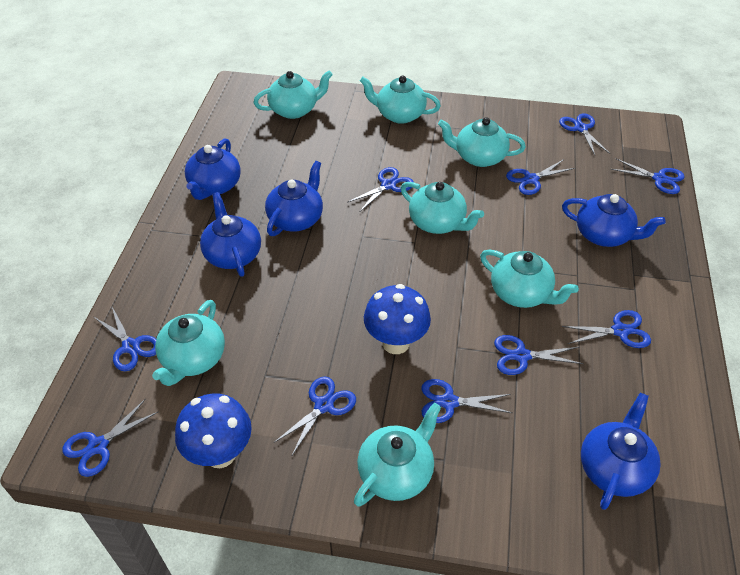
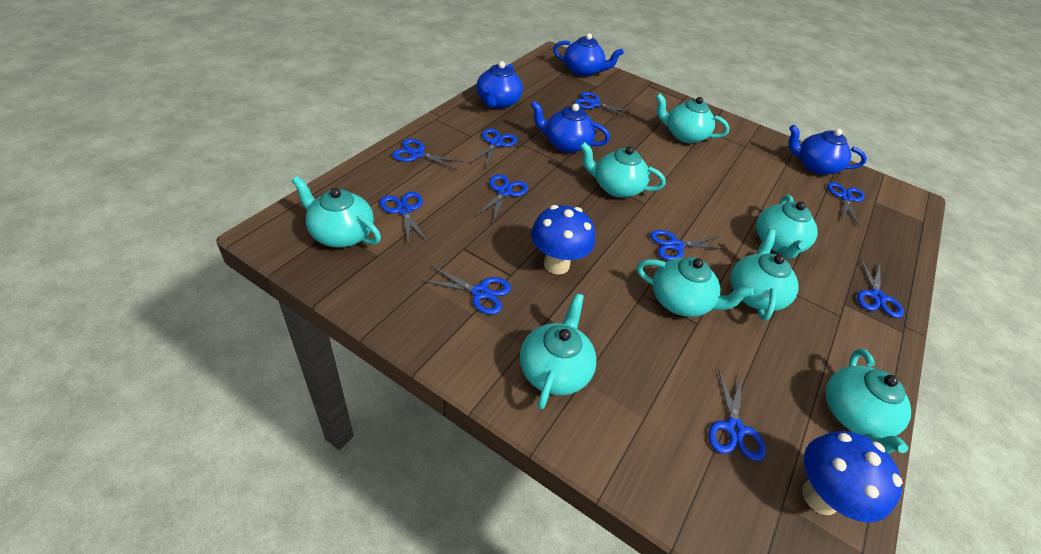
blue teapot: [185,138,241,200] [200,192,261,277] [265,161,323,236] [562,194,666,247] [581,393,661,510] = 5 -> [476,61,523,109] [531,101,610,153] [553,33,624,77] [788,125,867,175] = 4
turquoise teapot: [152,300,225,386] [253,70,333,119] [354,403,441,507] [360,76,441,124] [401,182,484,234] [438,117,526,167] [480,250,579,308] = 7 -> [292,176,381,248] [520,293,597,410] [580,142,666,198] [637,257,754,317] [656,93,729,143] [731,229,799,321] [756,195,818,259] [826,348,911,454] = 8

